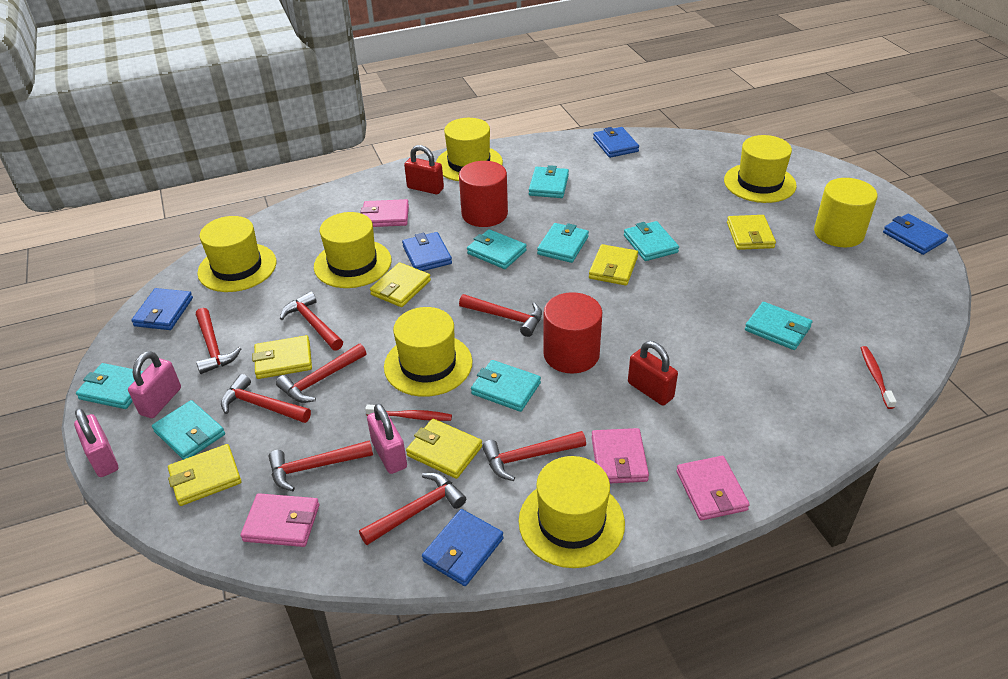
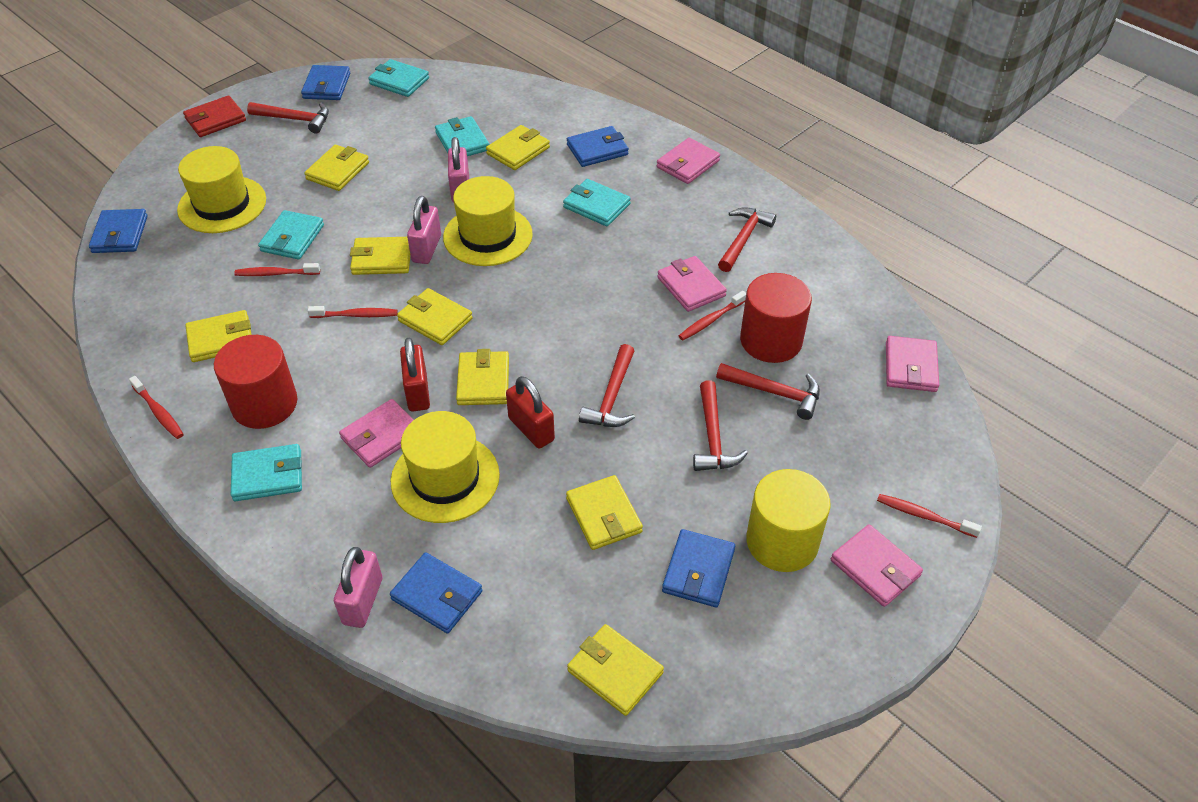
pink wallet: [240,493,319,547] [360,199,409,227] [592,428,649,483] [676,456,750,521] = 4 -> [339,399,414,468] [657,138,720,184] [657,256,727,312] [831,524,923,607] [886,336,939,392] = 5
red hammer: [196,308,242,374] [221,374,311,423] [269,440,373,491] [276,344,366,403] [280,291,343,351] [359,473,466,545] [459,294,542,337] [482,431,586,481] = 8 -> [247,102,329,134] [579,344,635,427] [693,380,748,471] [716,363,820,420] [718,207,776,272] = 5
red toothbrush: [365,404,452,421] [861,346,897,409] = 2 -> [129,376,184,439] [234,263,320,276] [308,306,398,318] [679,291,746,340] [877,494,982,538] = 5
red wallet: none = 0 -> [183,95,246,137] = 1
turquoise wallet: [76,363,144,409] [152,400,225,460] [467,229,527,269] [471,360,541,412] [529,165,569,198] [537,223,589,263] [624,221,679,261] [745,302,812,350] = 8 -> [231,444,302,501] [258,210,324,260] [368,59,429,97] [435,116,489,156] [563,179,631,226] = 5
yellow hat: [197,216,276,292] [314,212,392,288] [384,307,473,397] [436,118,503,181] [518,456,625,568] [724,135,797,203] = 6 -> [177,146,266,233] [391,411,500,523] [443,176,533,266] = 3
yellow wallet: [168,444,241,506] [252,335,312,379] [370,262,431,307] [406,419,482,479] [589,244,638,286] [727,215,776,250] = 6 -> [185,310,251,362] [304,145,369,191] [350,237,410,275] [397,288,473,345] [456,349,509,405] [486,125,550,170] [566,475,643,550] [567,624,664,716] = 8

